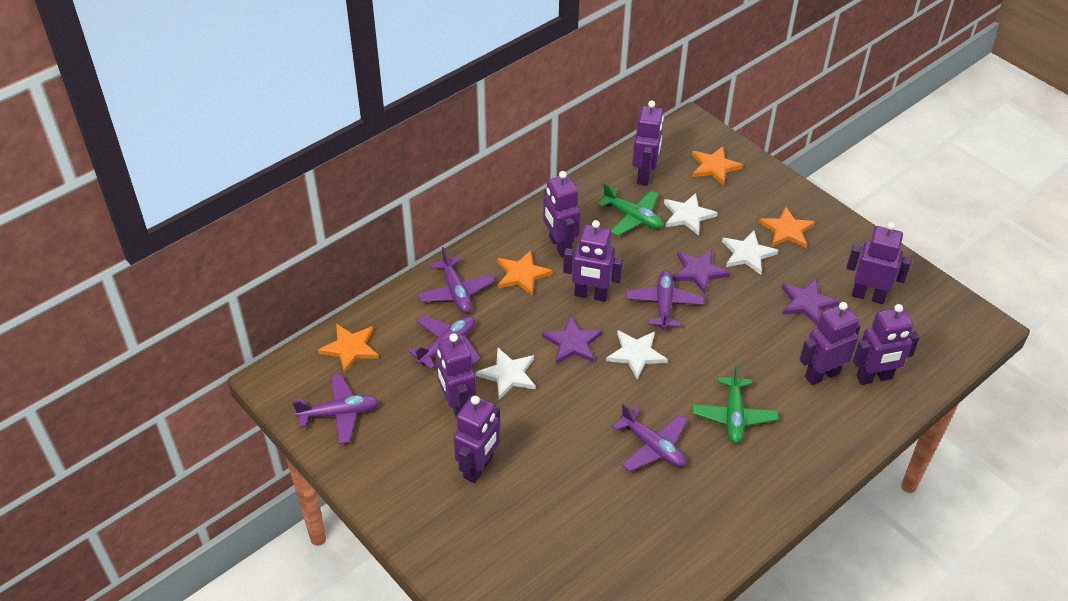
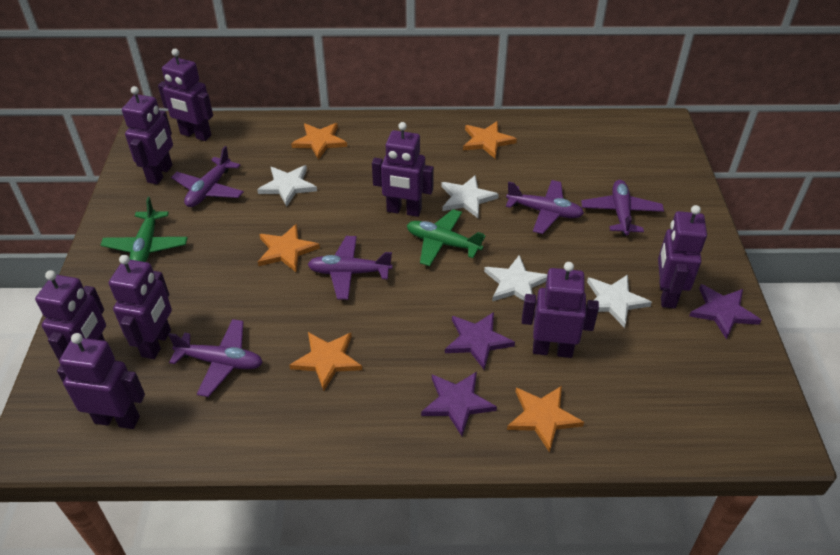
orange star: [318,324,379,374] [498,250,553,296] [692,146,743,185] [759,207,815,249] = 4 -> [258,224,320,272] [289,332,362,391] [291,123,347,160] [463,121,517,159] [507,386,584,452] = 5

